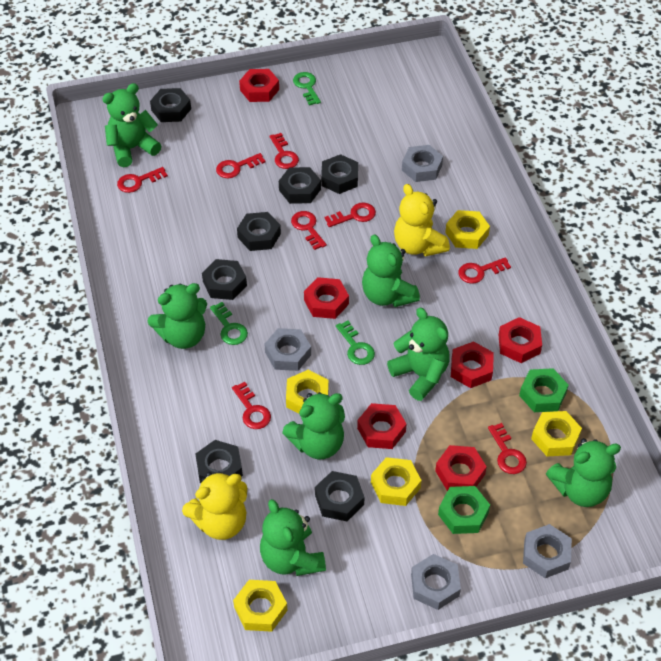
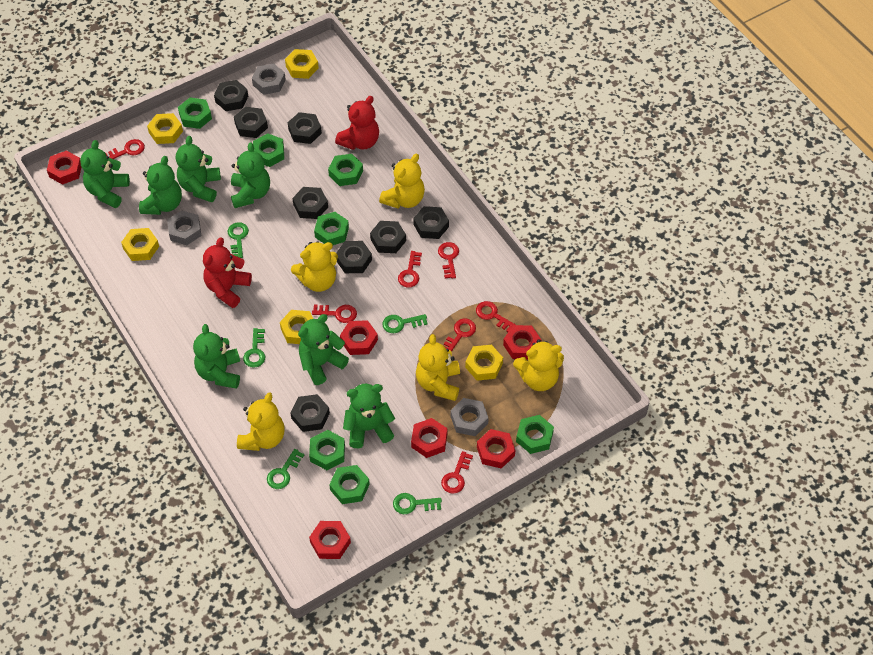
black nut: [150,88,191,122] [195,440,243,483] [202,259,247,300] [237,212,281,251] [279,167,321,204] [315,471,365,521] [321,154,358,194] = 7 -> [214,80,248,111] [234,107,268,138] [288,112,322,144] [290,394,330,432] [292,187,328,219] [336,241,372,273] [370,221,406,253] [413,206,449,239] = 8
green key: [210,302,248,345] [293,72,321,106] [336,321,375,365] = 3 -> [228,222,249,258] [243,328,265,368] [267,449,304,489] [382,314,428,333] [393,493,442,514] = 5
green nut: [438,486,490,534] [519,368,568,412] = 2 -> [178,97,212,129] [253,133,284,167] [309,430,345,470] [314,212,349,245] [328,154,363,186] [329,465,370,504] [516,415,554,454] = 7
grey nut: [264,328,311,371] [402,145,443,182] [411,554,461,610] [523,524,572,578] = 4 -> [167,211,201,245] [252,64,286,95] [450,398,489,436] = 3
red key: [117,167,168,193] [216,153,265,178] [232,382,271,429] [269,133,299,169] [291,211,327,250] [325,203,376,227] [458,257,511,284] [488,423,527,474] = 8 -> [106,139,145,159] [312,304,357,323] [398,251,422,288] [438,242,459,279] [441,451,473,494] [444,319,476,352] [476,301,516,332] = 7
red teddy bear: none = 0 -> [203,237,252,308] [335,96,379,150] = 2
yellow teddy bear: [182,471,247,540] [394,184,450,257] = 2 -> [237,392,284,451] [291,241,338,292] [379,153,425,209] [416,334,460,401] [513,339,564,391] = 5

